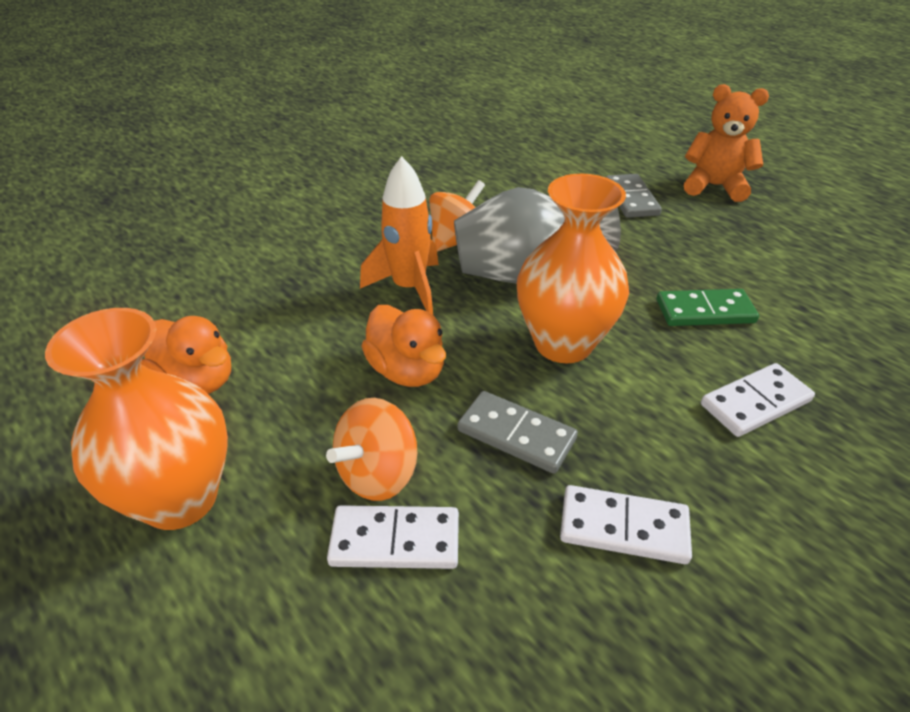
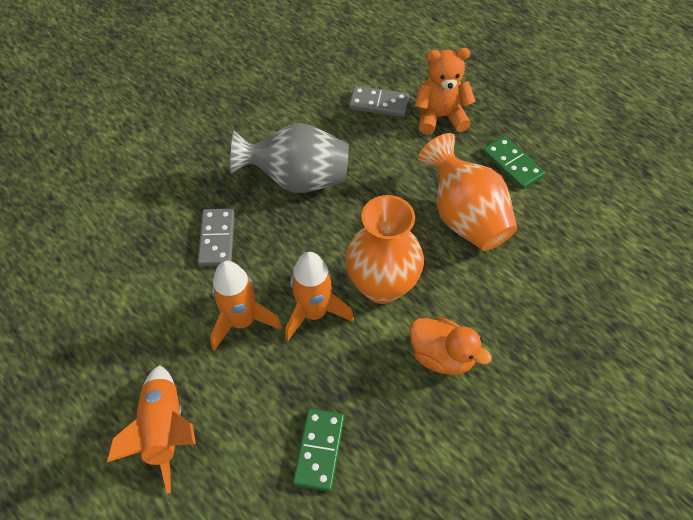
green domino: [657,289,759,326] = 1 -> [293,408,344,492] [483,136,545,190] = 2
orange duck: [141,316,231,394] [361,305,446,387] = 2 -> [410,317,492,375] = 1
orange rocket: [360,156,439,315] = 1 -> [107,365,196,494] [210,261,282,351] [285,252,354,341] = 3
orange spinning top: [326,398,417,501] [429,180,485,252] = 2 -> none = 0
white domino: [327,505,459,569] [560,485,692,564] [701,363,815,437] = 3 -> none = 0

